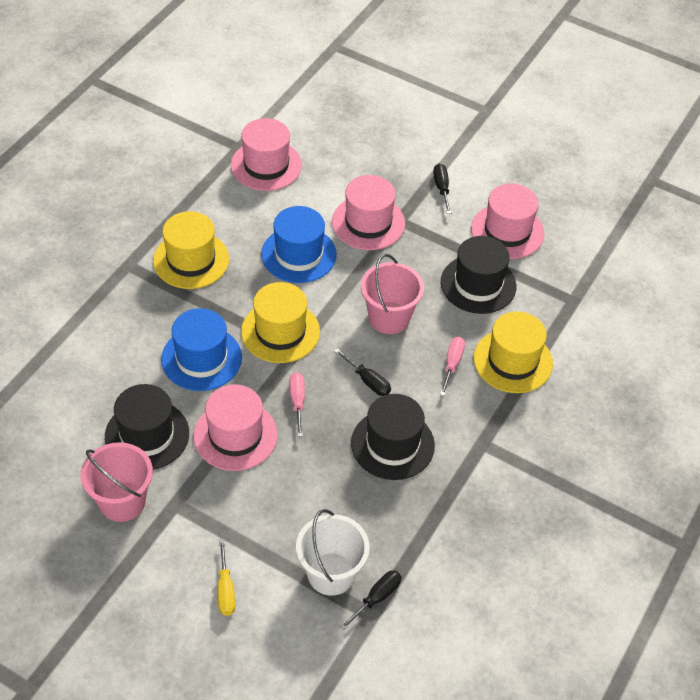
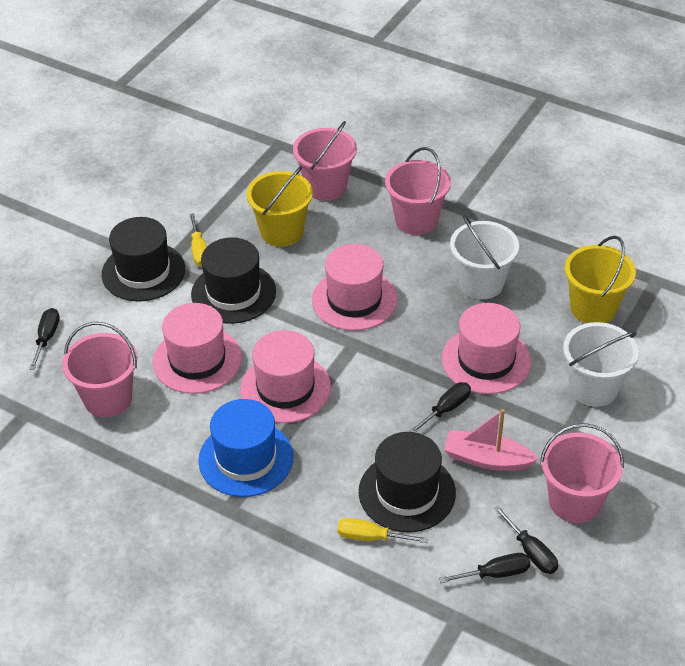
black screwdriver: [334,348,391,396] [339,570,401,630] [433,164,451,214] = 3 -> [29,308,60,370] [409,382,471,433] [439,553,530,583] [494,506,558,574] = 4
blue hat: [161,308,242,391] [261,206,336,283] = 2 -> [198,399,293,497] = 1
pink boat: none = 0 -> [444,409,539,471] = 1
pink bucket: [81,442,153,522] [361,254,424,334] = 2 -> [62,322,137,417] [293,121,357,201] [385,147,451,235] [540,423,624,523] = 4
pink screwdriver: [289,372,305,437] [440,337,465,396] = 2 -> none = 0
white bucket: [296,509,370,596] = 1 -> [450,215,519,299] [563,322,639,407] = 2
yellow bucket: none = 0 -> [247,166,313,247] [565,236,636,323] = 2
yellow hat: [153,211,229,289] [241,282,320,363] [474,311,553,393] = 3 -> none = 0
yellow screwdriver: [217,539,235,616] = 1 -> [189,213,207,267] [337,518,428,543] = 2

